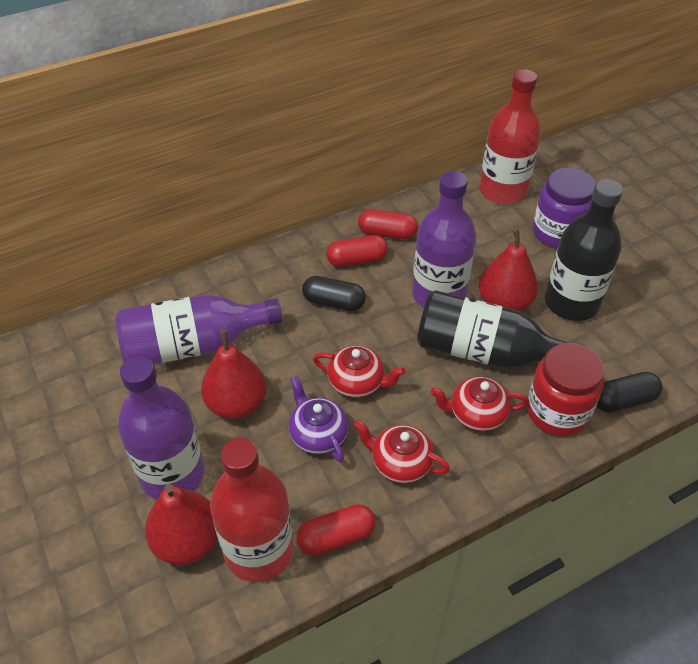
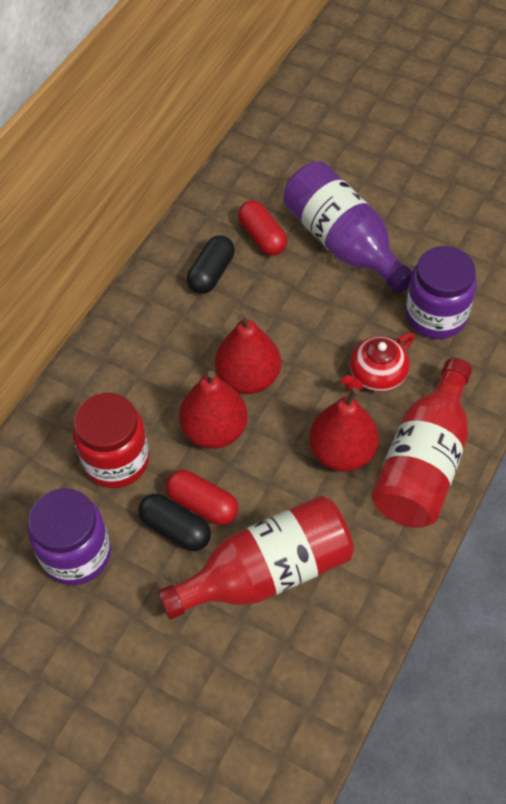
black bottle: [417,290,586,368] [545,179,623,321] = 2 -> none = 0
purple bottle: [115,294,282,364] [118,356,205,500] [412,171,476,308] = 3 -> [283,161,412,294] = 1
purple jar: [533,168,596,248] = 1 -> [28,488,111,585] [405,246,477,339] = 2
purple teapot: [289,376,349,462] = 1 -> none = 0
red capsule: [296,504,376,556] [326,235,388,267] [358,209,418,239] = 3 -> [166,470,238,525] [238,200,287,256] = 2
red teapot: [313,346,406,398] [353,420,450,483] [431,377,529,431] = 3 -> [341,333,414,392] = 1

